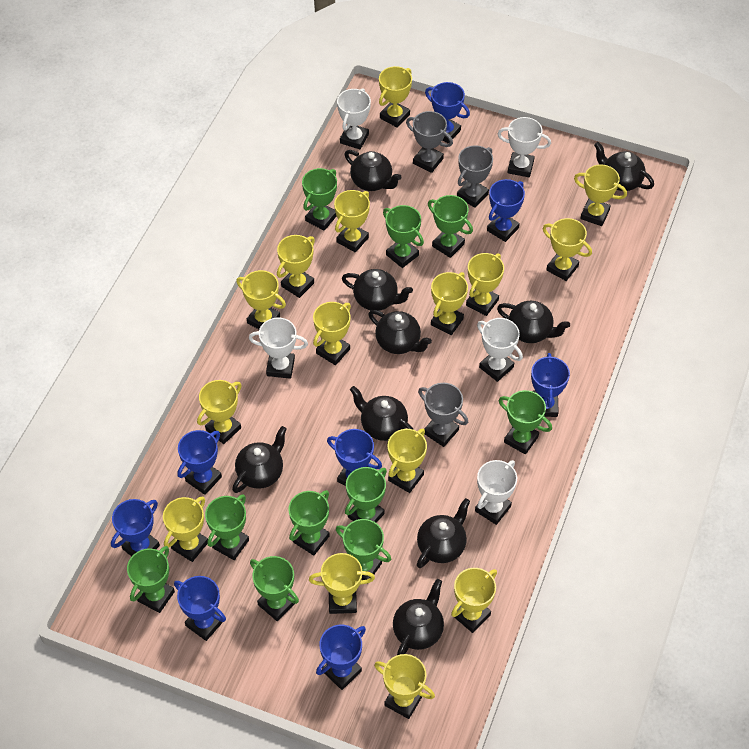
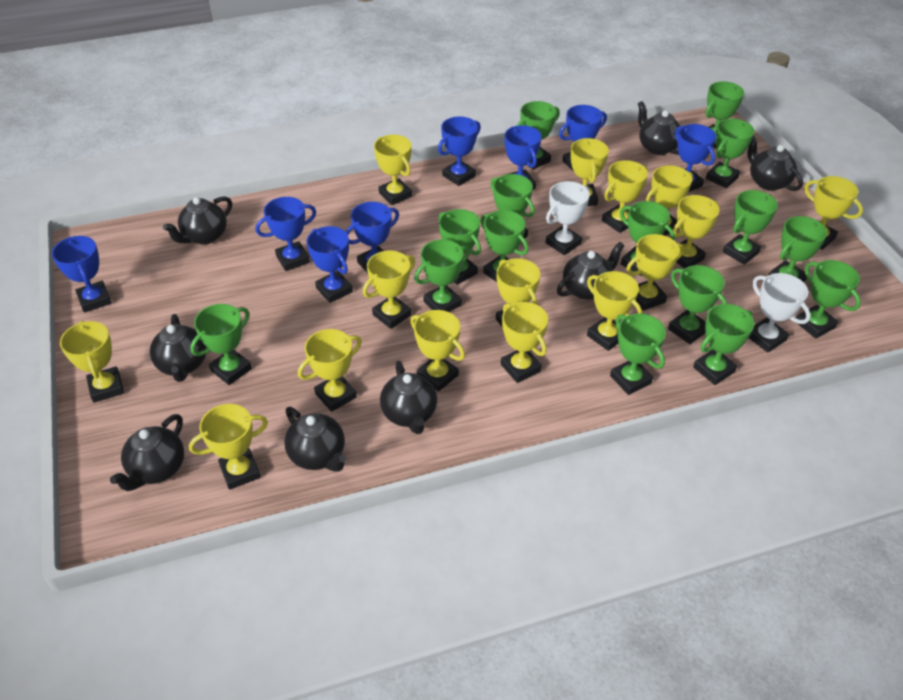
black teapot: [232,426,287,493] [342,269,413,311] [345,150,401,191] [350,386,414,441] [368,310,432,354] [393,579,444,655] [417,498,470,568] [497,301,570,343] [594,142,654,191] = 9 -> [110,414,184,491] [150,314,206,382] [163,196,232,245] [284,407,346,472] [380,361,437,434] [557,242,625,300] [638,101,680,155] [747,135,803,191] = 8
green trophy: [127,546,175,613] [205,494,249,560] [250,556,299,621] [288,490,330,555] [302,168,337,231] [336,519,391,584] [345,467,387,523] [383,205,424,268] [428,195,473,258] [498,390,552,455] = 10 -> [190,304,252,385] [414,239,470,312] [438,209,481,285] [480,210,529,282] [490,174,535,238] [517,101,560,170] [610,313,666,395] [620,201,675,276] [668,265,727,344] [693,304,754,385] [706,81,744,148] [706,119,755,188] [723,190,778,265] [768,216,827,282] [796,260,861,339] = 15
grey trophy: [406,111,453,173] [418,383,468,447] [457,145,493,208] = 3 -> none = 0
white trophy: [249,318,308,379] [337,88,371,149] [475,460,517,525] [477,318,523,382] [498,117,551,177] = 5 -> [545,181,590,255] [749,273,811,353] = 2

